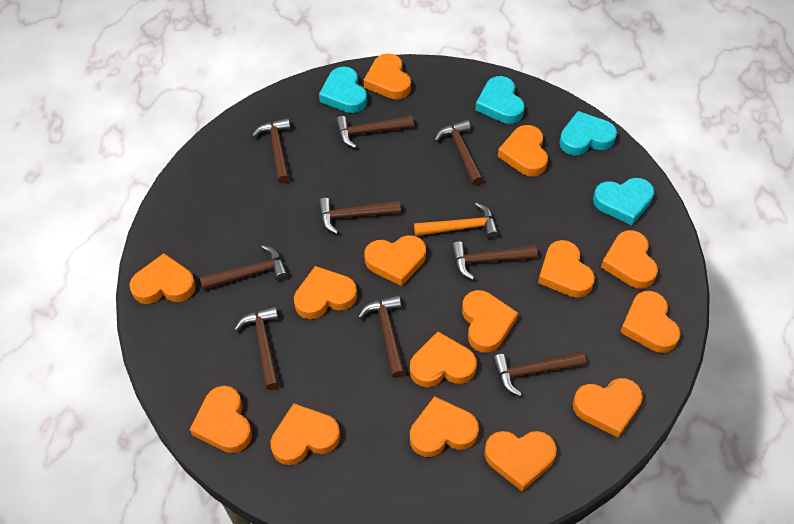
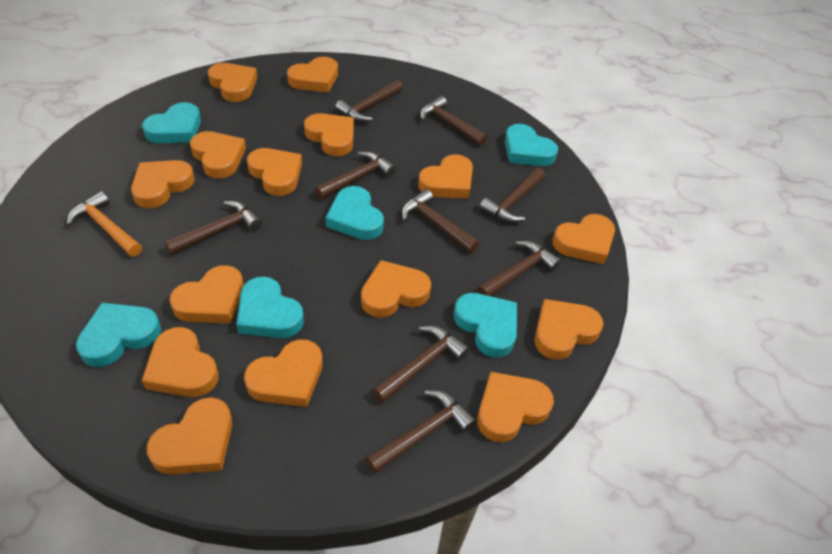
turquoise heart: [319,67,367,113] [475,76,525,124] [559,111,617,155] [593,178,654,225] = 4 -> [76,303,161,367] [142,102,201,143] [236,277,304,338] [326,186,384,240] [454,293,517,357] [505,124,558,166] = 6

